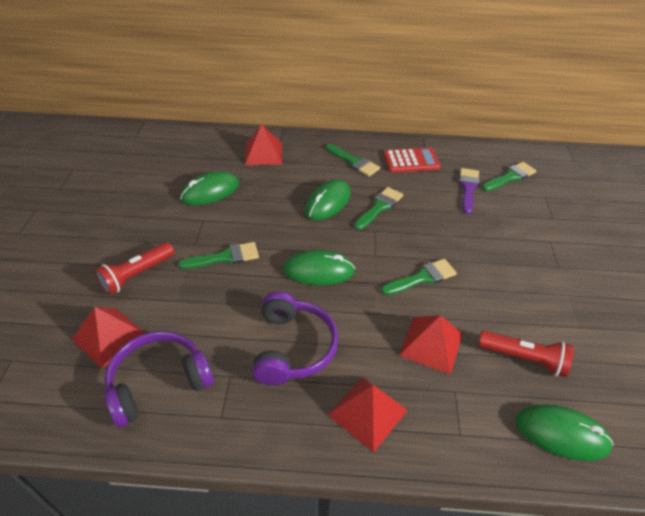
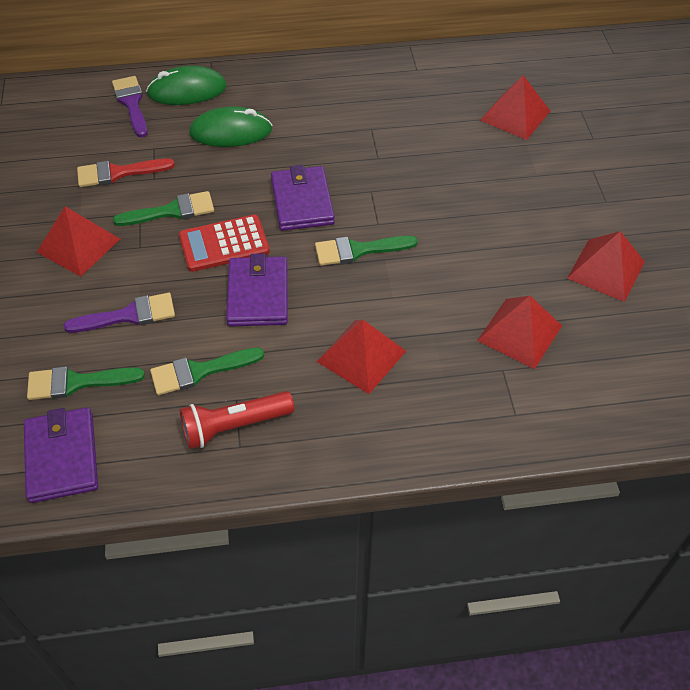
green brush: [178,242,259,269] [326,144,380,177] [354,187,403,230] [381,259,457,295] [482,162,536,191] = 5 -> [27,366,145,400] [113,191,214,226] [150,347,264,395] [315,236,418,266] = 4
green mouse: [180,171,239,205] [283,250,355,285] [305,179,351,220] [515,404,613,461] = 4 -> [146,66,227,105] [189,106,272,147] = 2
purple brush: [459,168,479,214] = 1 -> [63,293,175,333] [112,76,148,138] = 2
purple headphones: [104,331,214,427] [252,291,338,385] = 2 -> none = 0
purple wallet: none = 0 -> [24,407,98,503] [226,253,288,327] [271,165,335,231] = 3
red brush: none = 0 -> [77,158,175,187] = 1
red flashlight: [95,242,174,295] [478,330,574,377] = 2 -> [180,391,295,449] = 1
red pyramid: [71,307,146,369] [245,124,282,165] [328,377,408,453] [399,315,462,375] = 4 -> [37,206,120,277] [317,319,406,394] [477,296,562,369] [480,75,550,140] [567,231,645,302] = 5

